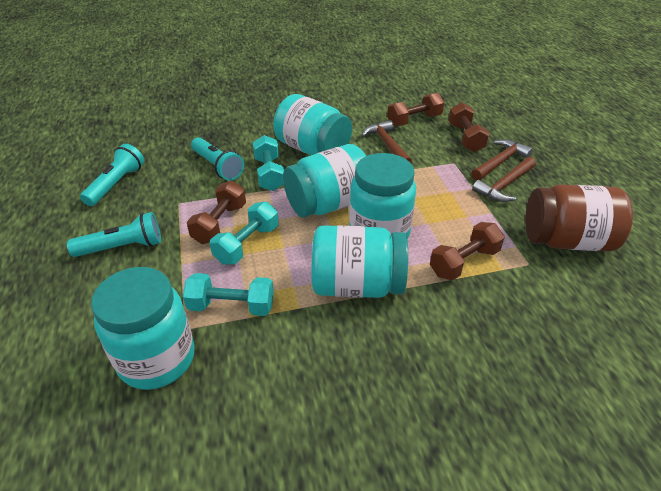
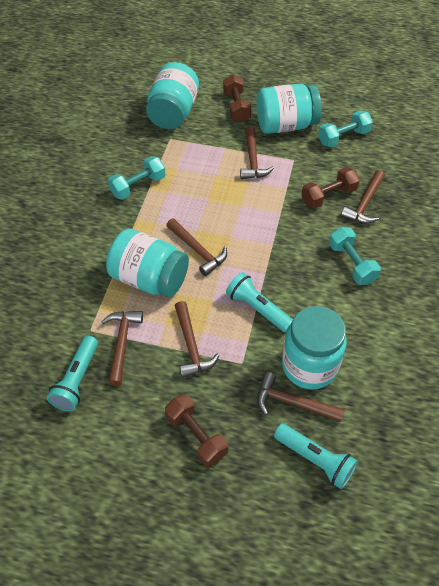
brown dumbbell: [187,181,246,244] [387,93,444,126] [430,222,505,280] [448,102,489,152] = 4 -> [165,394,228,467] [223,74,251,122] [301,167,360,208] = 3
brown hammer: [362,120,412,163] [471,139,533,181] [472,157,536,202] = 3 -> [102,311,143,386] [166,218,227,276] [175,301,220,378] [240,127,274,179] [257,372,345,422] [341,170,385,224] = 6
brown jar: [525,185,633,251] = 1 -> none = 0
turquoise jar: [91,267,195,390] [273,94,352,155] [283,144,366,218] [311,225,408,298] [349,153,416,239] = 5 -> [106,228,189,298] [146,62,199,129] [257,83,322,134] [282,306,347,390] = 4

